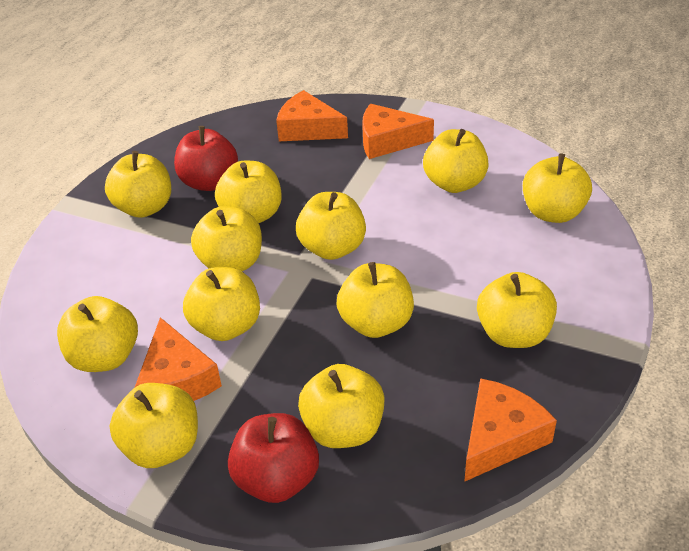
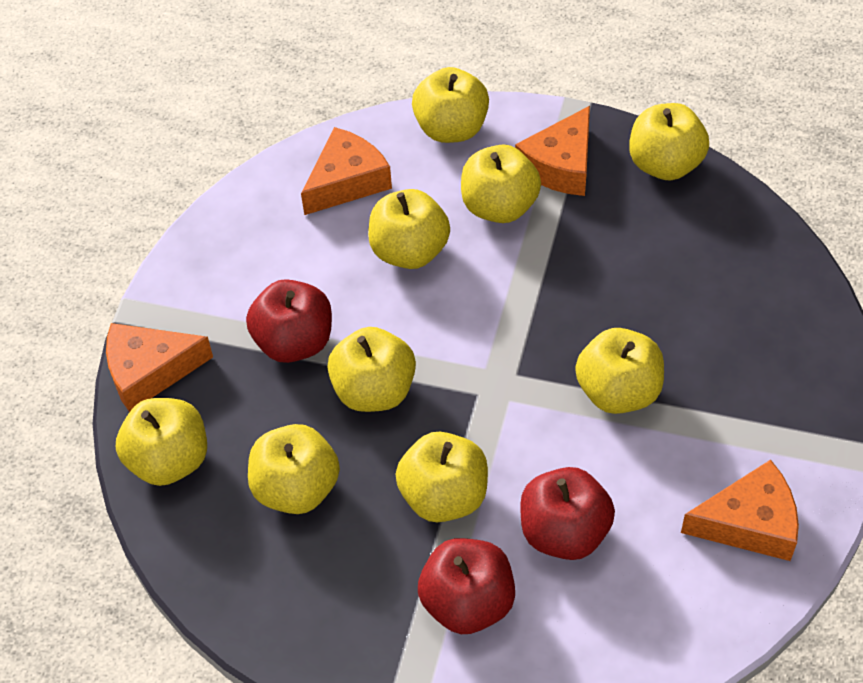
red apple: [174,126,238,191] [228,413,319,503] = 2 -> [246,279,332,363] [418,538,515,634] [520,467,615,560] = 3
yellow apple: [57,296,138,372] [105,151,171,218] [110,383,198,468] [183,267,260,341] [191,206,262,271] [215,161,281,223] [296,192,366,260] [298,364,385,448] [337,262,414,338] [423,129,489,193] [477,272,557,348] [523,154,592,223] = 12 -> [116,398,207,486] [248,424,340,514] [327,327,416,412] [368,189,450,269] [395,432,488,522] [412,67,489,143] [461,145,541,223] [575,328,664,414] [629,103,709,180] = 9

